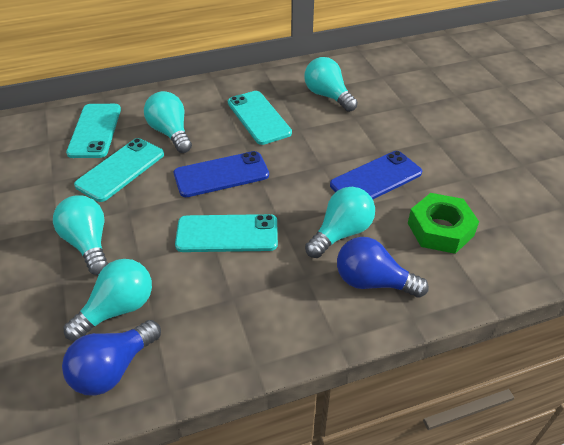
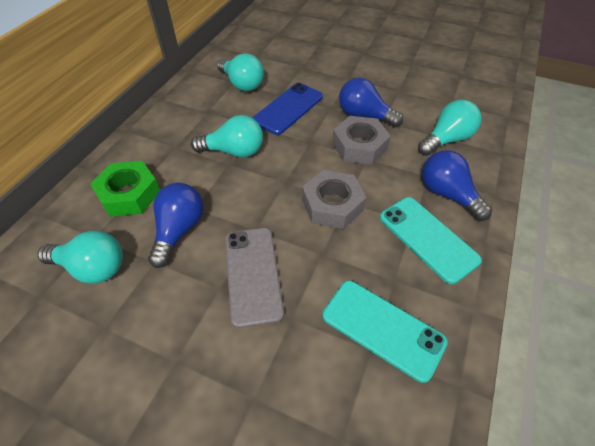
blue light bulb: [62,320,161,396] [337,237,429,297] = 2 -> [148,183,204,268] [339,78,403,127] [422,150,492,221] = 3
blue phone: [174,151,269,197] [330,151,422,199] = 2 -> [253,83,323,135] = 1
grey nut: none = 0 -> [302,170,366,229] [332,116,391,165] = 2
grey phone: none = 0 -> [225,228,284,328] = 1
turquoise light bulb: [53,195,108,275] [64,259,152,341] [144,91,192,153] [304,57,358,112] [305,187,375,258] = 5 -> [37,230,123,284] [191,115,263,158] [217,53,264,91] [418,100,482,156] = 4
turquoise phone: [66,104,121,158] [74,138,164,202] [175,214,278,252] [228,91,292,145] = 4 -> [323,281,448,383] [380,197,482,284] = 2

